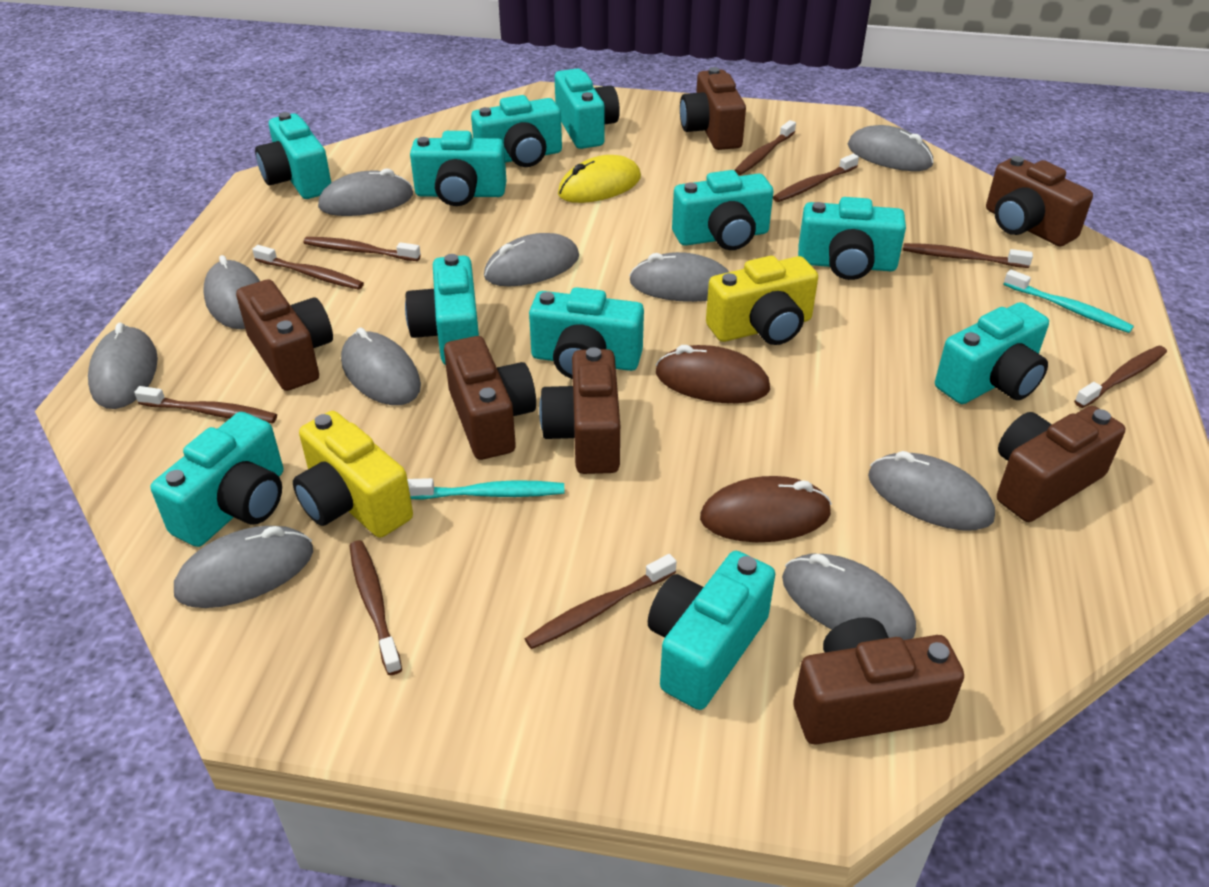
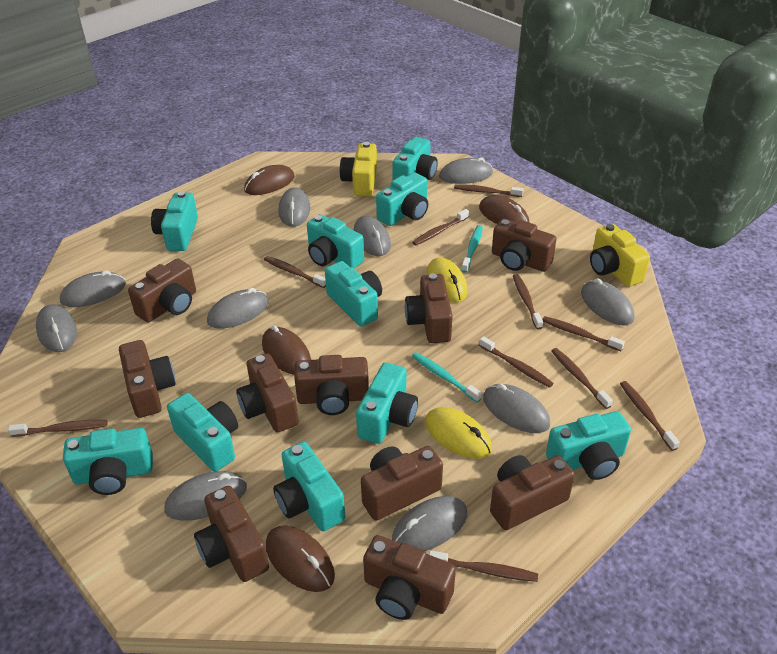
brown camera: [236,279,333,391] [444,336,536,460] [539,347,620,474] [680,67,746,150] [793,617,964,745] [986,156,1093,246] [997,406,1125,522] = 7 -> [119,340,176,418] [128,259,196,323] [194,486,269,582] [236,353,299,433] [294,355,369,415] [361,446,443,521] [363,535,456,620] [405,273,453,343] [490,455,575,530] [492,219,557,272] = 10
brown mouse: [656,345,770,403] [700,476,832,542] = 2 -> [244,165,295,195] [262,325,311,375] [266,525,335,592] [479,195,529,224] = 4
brown toothbrush: [134,386,277,423] [252,245,364,290] [304,237,421,261] [349,541,402,675] [525,554,677,649] [734,120,796,175] [773,154,859,202] [903,243,1033,268] [1074,346,1167,408] = 9 -> [8,420,108,437] [264,256,326,288] [412,209,469,246] [429,550,538,582] [454,184,524,197] [479,336,554,388] [513,274,543,329] [542,316,625,351] [551,348,613,409] [620,381,680,451] = 10
turquoise camera: [151,412,283,547] [255,112,331,199] [405,254,479,365] [410,131,506,206] [471,95,562,167] [529,287,644,379] [555,68,620,149] [648,551,775,710] [672,170,773,250] [798,197,906,280] [935,302,1049,404] = 11 -> [63,428,153,495] [151,191,198,251] [167,393,238,472] [273,442,345,531] [307,214,364,268] [325,261,382,327] [356,362,418,444] [376,172,428,226] [392,137,438,180] [546,411,631,480] = 10
yellow mouse: [558,155,641,203] = 1 -> [425,407,492,459] [426,258,468,303] = 2

